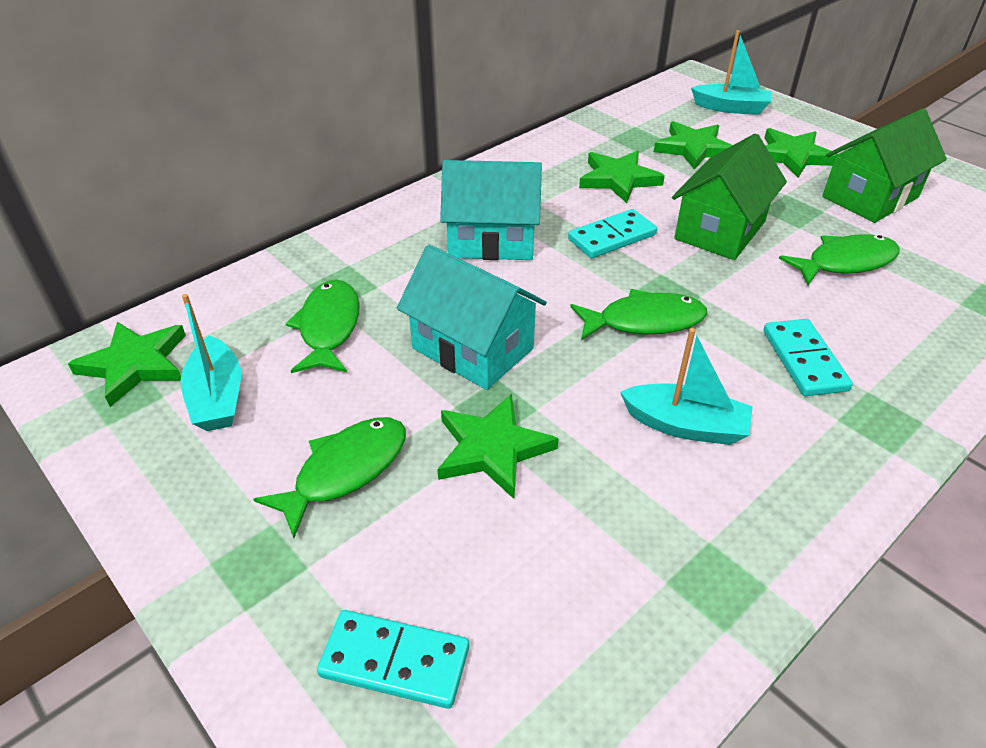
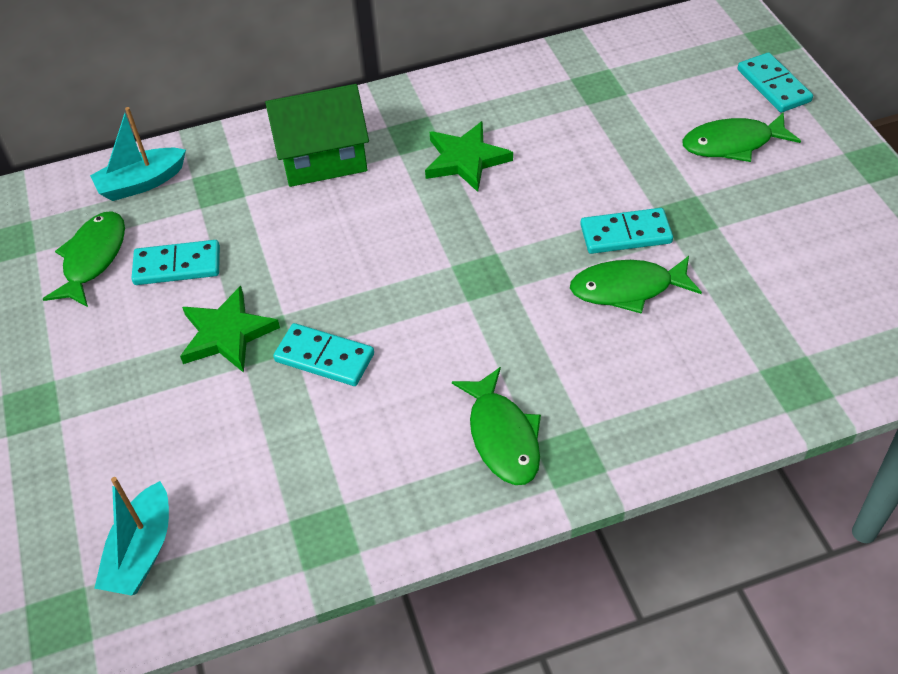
green house: [672,134,787,260] [822,109,947,223] = 2 -> [265,84,369,187] = 1
green star: [68,322,186,407] [437,394,559,499] [579,151,665,203] [654,121,732,170] [764,128,837,178] = 5 -> [180,286,280,373] [425,121,513,192] = 2
turquoise boat: [181,294,241,431] [620,328,753,445] [691,30,771,115] = 3 -> [90,107,186,201] [94,477,169,596] = 2
turquoise domino: [317,610,469,709] [568,209,657,258] [763,319,853,396] = 3 -> [131,240,220,285] [273,323,374,386] [580,208,673,254] [738,52,813,112] = 4
turquoise house: [397,245,547,390] [440,160,542,260] = 2 -> none = 0

